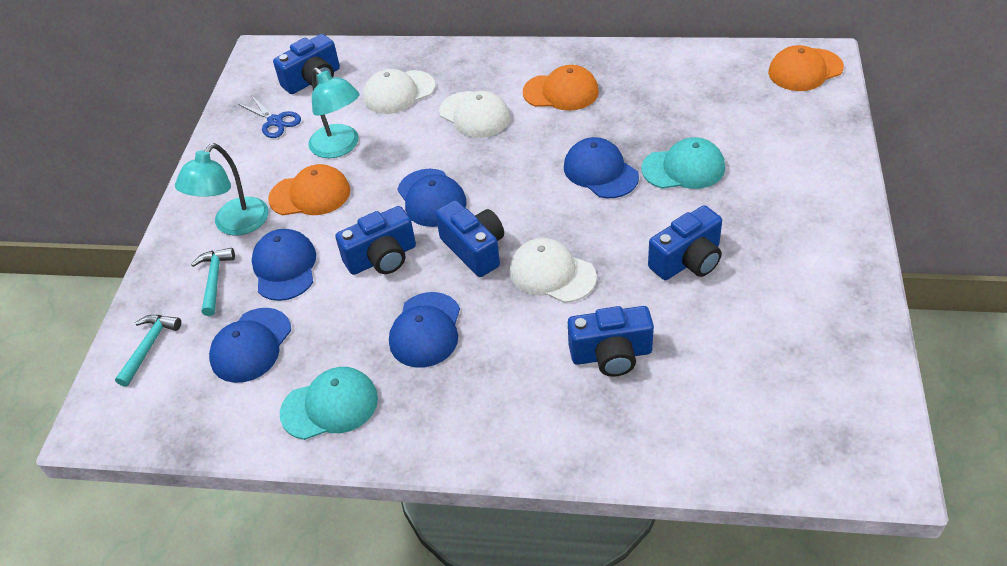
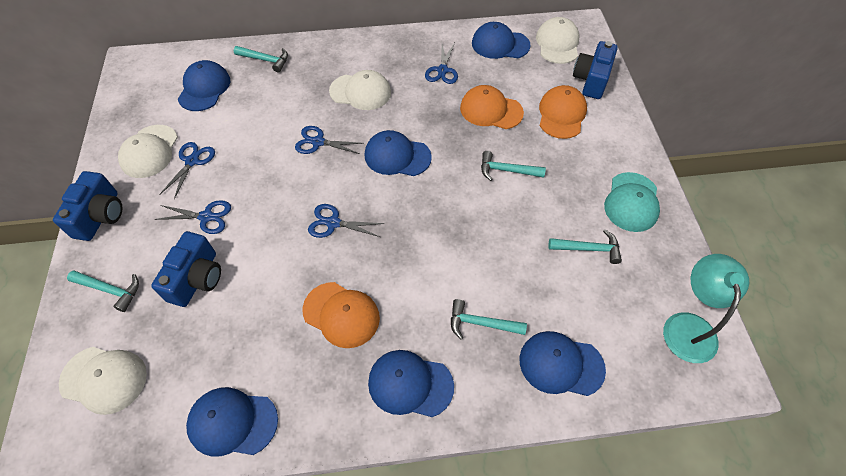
blue camera: [273,34,340,94] [335,206,416,275] [435,200,504,277] [568,306,654,377] [648,205,722,280] = 5 -> [53,171,122,241] [151,231,221,307] [573,41,618,99] = 3
blue cap: [209,308,291,383] [252,229,316,301] [389,292,460,368] [397,169,467,227] [564,137,639,198] = 5 -> [178,60,230,111] [186,387,278,457] [365,130,432,176] [368,350,454,417] [472,22,530,59] [520,331,606,396] = 6
blue scissors: [238,95,301,138] = 1 -> [155,200,231,234] [159,142,215,199] [295,126,364,154] [308,204,384,238] [425,43,458,84] = 5
turquoise cap: [280,367,378,440] [641,137,725,189] = 2 -> [604,172,660,232] = 1
turquoise hammer: [115,315,181,387] [191,248,235,316] = 2 -> [67,270,139,312] [233,46,288,73] [451,299,527,340] [481,151,546,181] [548,230,622,264] = 5
turquoise lamp: [175,143,269,235] [308,67,360,158] = 2 -> [663,254,749,363] = 1
white cap: [363,69,435,114] [439,91,510,138] [510,238,597,303] = 3 -> [59,347,147,415] [118,125,178,178] [329,70,391,110] [536,17,579,64] = 4

